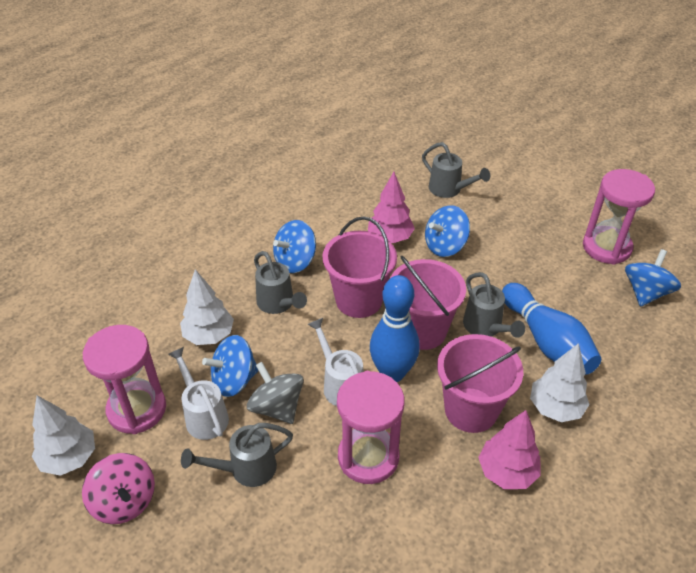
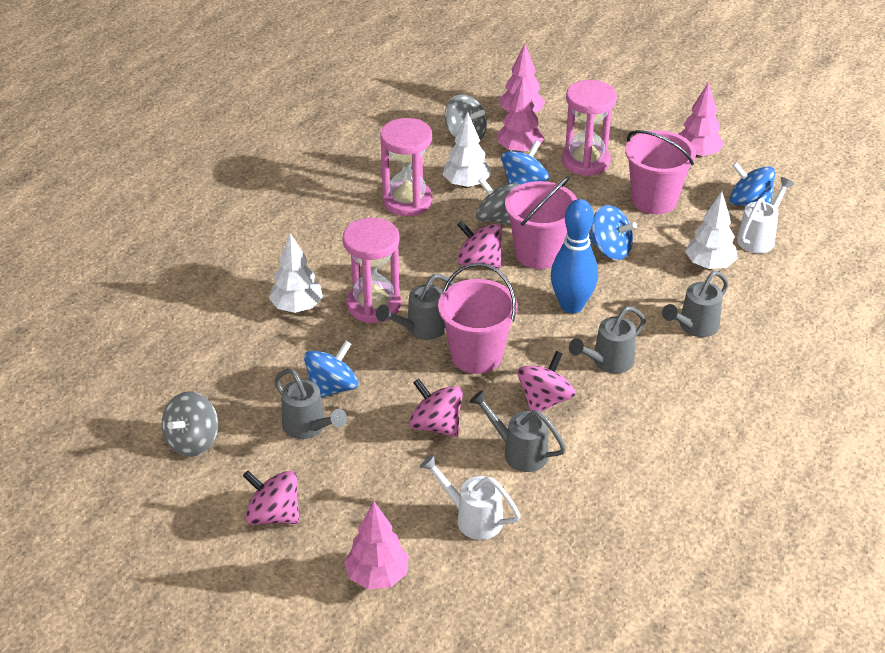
blue bowling pin: [370,275,420,382] [502,283,601,375] = 2 -> [551,199,598,313] = 1
grey spinning top: [247,362,304,424] = 1 -> [162,391,218,457] [445,94,487,140] [476,177,520,226] = 3
grey watering can: [181,423,293,487] [254,251,307,314] [422,142,490,198] [463,272,525,338] = 4 -> [274,369,347,439] [376,274,455,340] [469,390,566,472] [569,306,646,373] [662,271,729,337] = 5
pink spinning top: [82,453,155,524] = 1 -> [243,471,300,525] [409,378,463,437] [457,221,502,268] [517,351,576,411] = 4
pink tree: [368,172,415,243] [478,410,541,489] = 2 -> [344,502,409,589] [497,79,544,153] [500,44,545,113] [678,82,724,158] = 4

